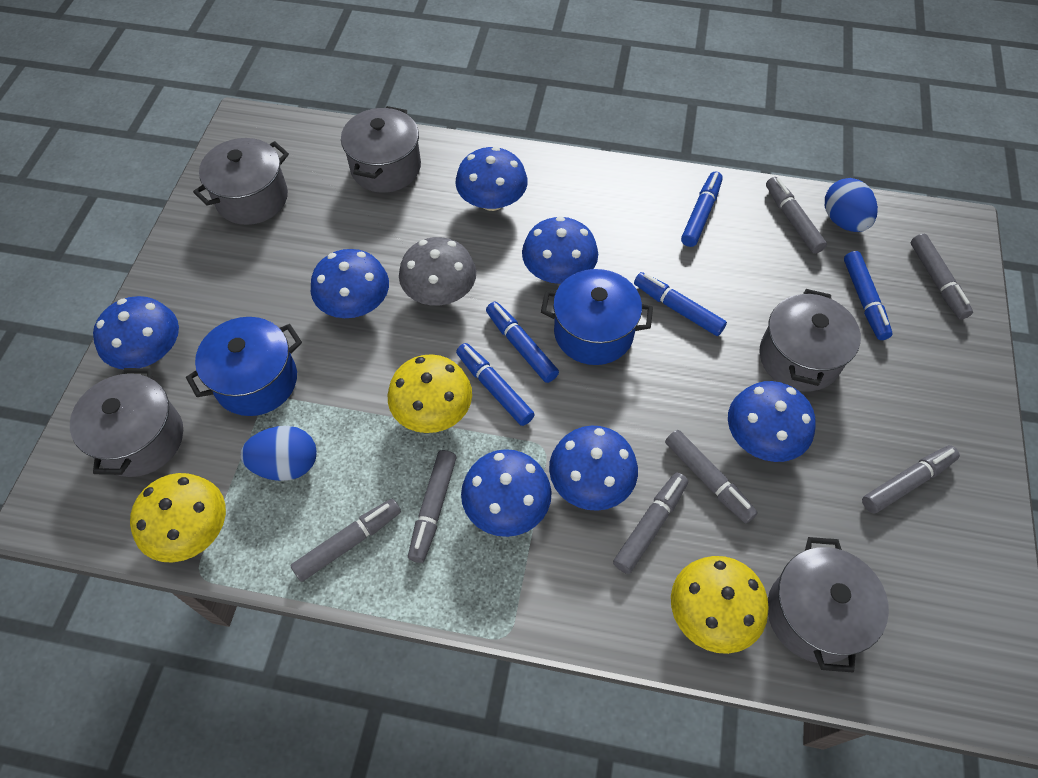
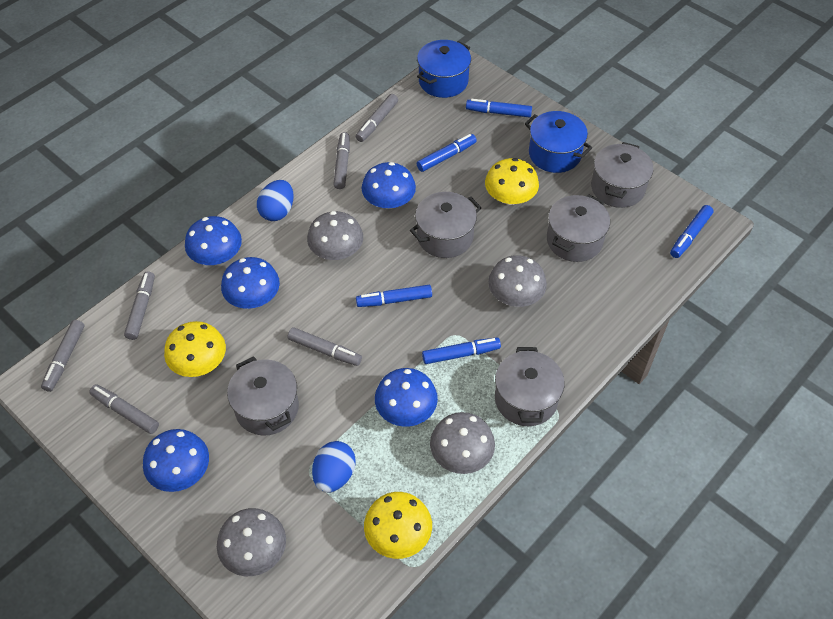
blue mushroom: [93,296,179,369] [311,249,389,318] [456,147,528,211] [461,449,552,537] [522,216,598,284] [549,425,638,511] [728,381,816,462] = 7 -> [143,429,209,492] [185,216,242,265] [221,257,280,309] [362,162,416,209] [375,368,438,427] = 5
grey marker: [290,499,401,582] [408,450,457,563] [613,473,688,574] [665,430,758,523] [766,177,827,254] [862,445,960,513] [911,234,973,320] = 7 -> [41,320,85,392] [89,385,159,434] [124,271,155,340] [288,327,362,366] [333,132,350,189] [356,94,398,142] = 6
grey mushroom: [399,237,476,306] = 1 -> [217,508,286,576] [307,211,363,260] [430,412,495,474] [488,255,547,307] = 4

